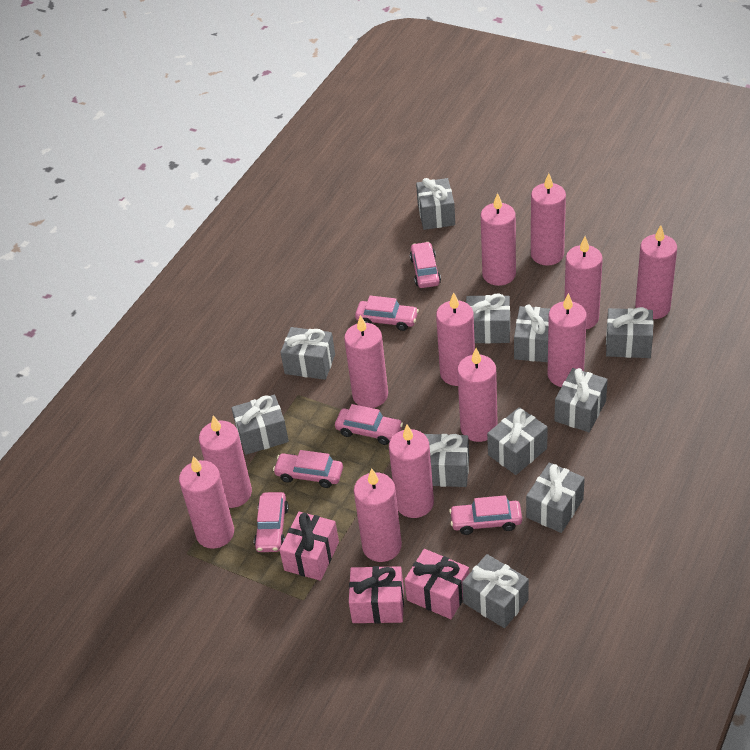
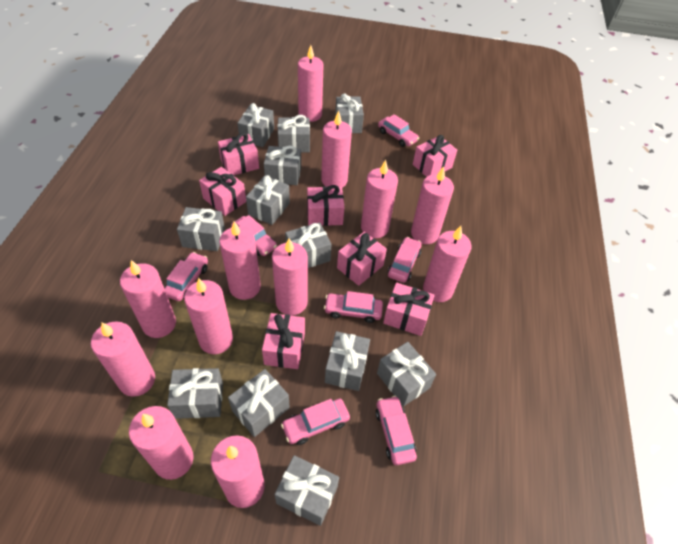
grey gift: [231,394,289,455] [280,327,335,380] [416,178,455,230] [424,434,469,487] [462,554,529,628] [466,293,510,343] [487,407,548,475] [514,304,550,362] [526,463,585,533] [554,368,608,432] [606,307,654,358] = 11 -> [167,368,223,419] [177,207,225,251] [228,369,290,437] [238,103,274,147] [246,175,290,225] [264,146,301,185] [275,455,339,526] [278,115,310,152] [285,222,332,268] [325,331,370,391] [335,93,364,133] [377,342,436,406] = 12
pink car: [254,492,289,552] [273,450,343,488] [335,404,403,445] [355,296,419,331] [410,242,441,288] [449,495,522,535] = 6 -> [164,252,208,301] [231,215,277,256] [281,398,350,445] [324,291,383,323] [376,396,417,465] [378,114,419,147] [388,237,422,283] = 7
pink gift: [279,512,339,581] [349,566,404,623] [404,549,469,619] = 3 -> [199,167,246,216] [218,133,259,175] [262,313,305,369] [307,185,344,226] [337,232,387,286] [383,282,435,336] [413,135,457,177] = 7

